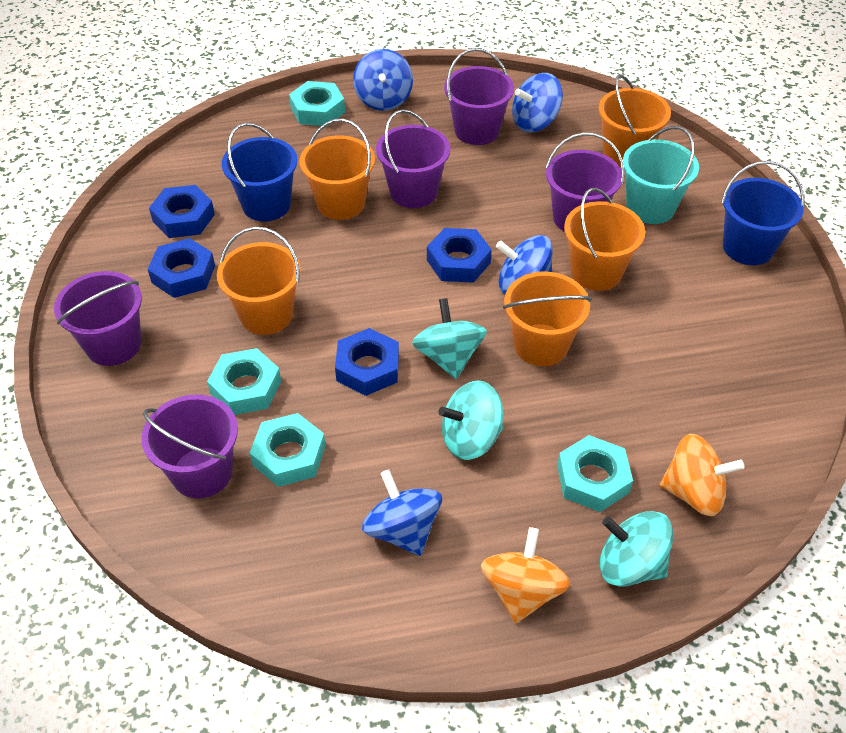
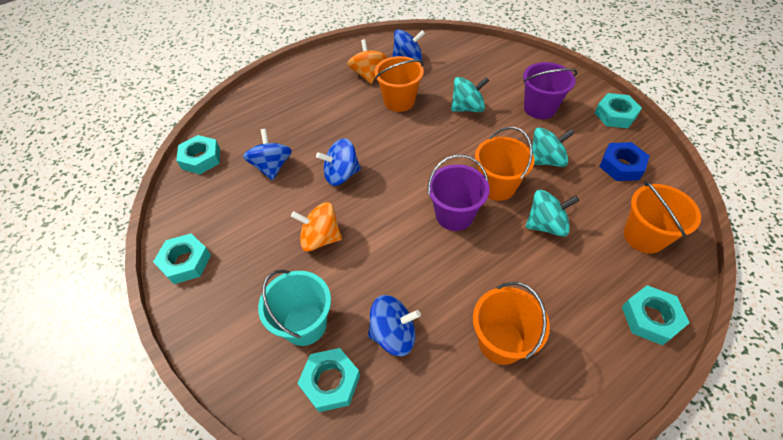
blue bucket: [222,123,298,221] [721,161,805,265] = 2 -> none = 0
blue nut: [148,238,215,298] [149,185,215,238] [335,328,399,396] [427,228,492,283] = 4 -> [599,142,650,181] = 1
orange bucket: [217,227,301,335] [300,119,375,220] [503,272,592,366] [564,188,645,291] [598,74,671,168] = 5 -> [374,56,424,112] [473,282,550,365] [475,127,535,201] [624,181,701,254] = 4
purple bucket: [54,271,142,366] [141,394,238,498] [376,109,451,208] [444,48,514,145] [546,132,625,232] = 5 -> [428,154,490,231] [523,62,578,119] = 2
turquoise nut: [207,348,281,415] [250,413,326,487] [289,81,345,126] [557,435,633,512] = 4 -> [153,234,211,284] [176,135,220,174] [297,348,360,412] [595,93,642,128] [622,285,690,345] = 5

